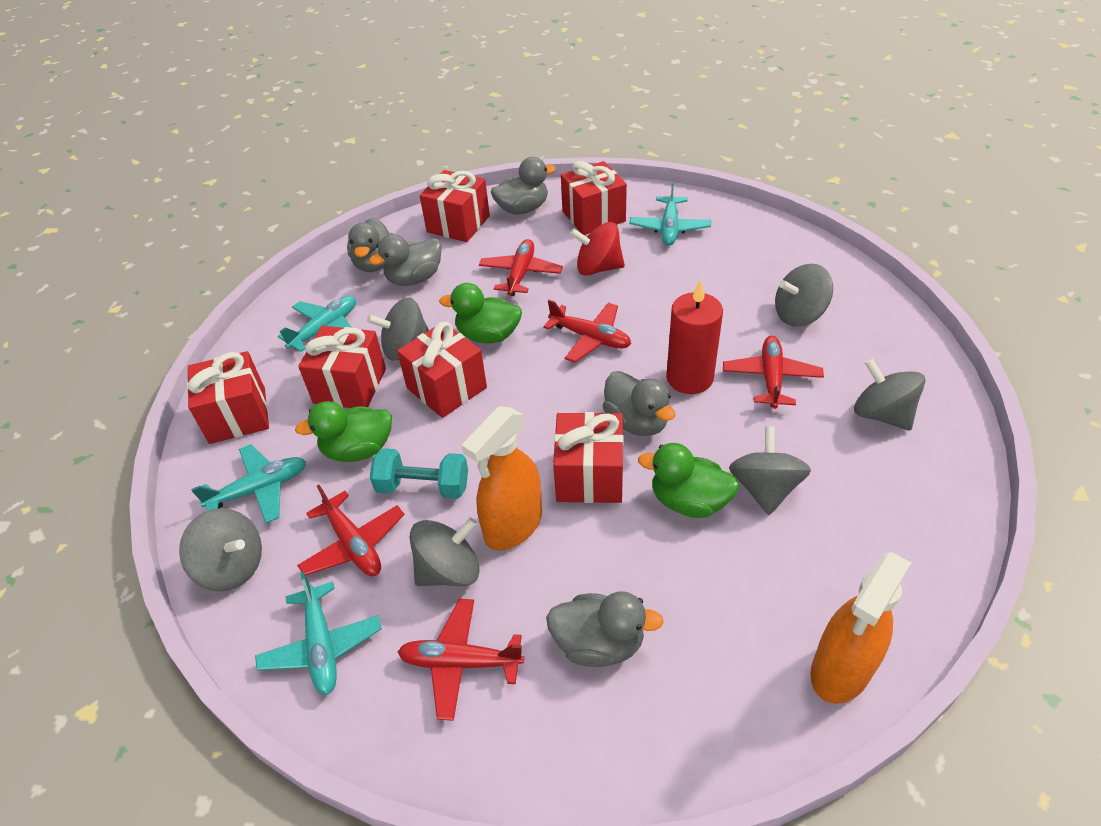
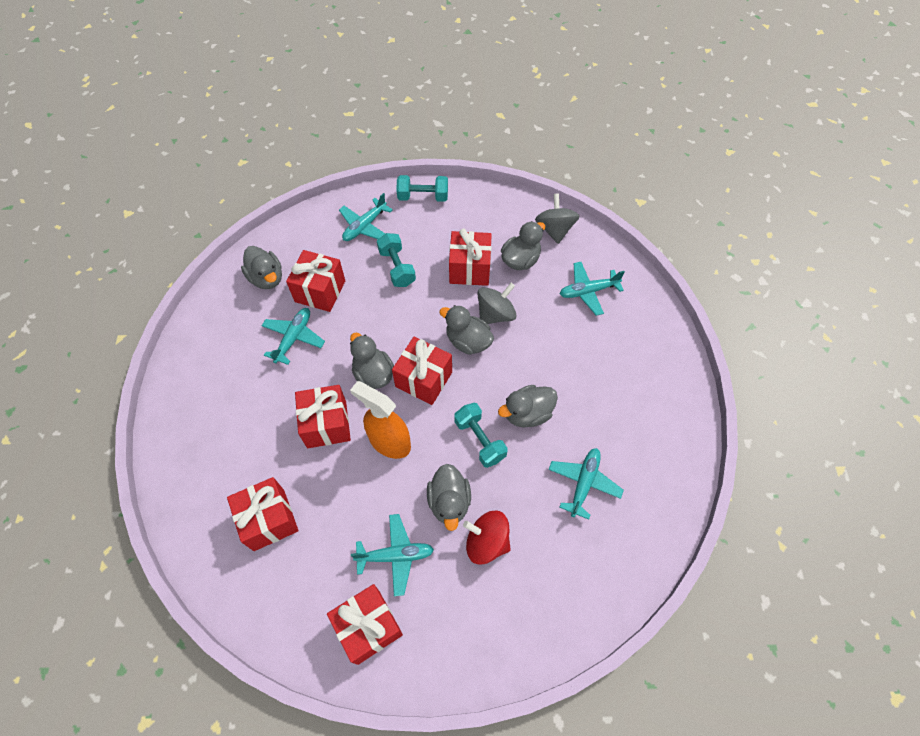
green duck: [295,401,392,462] [439,283,522,343] [638,443,739,518] = 3 -> none = 0
grey duck: [347,217,393,272] [369,234,442,286] [491,157,556,215] [546,591,664,667] [603,371,675,436] = 5 -> [241,246,282,289] [350,332,394,389] [427,464,471,531] [439,305,494,355] [498,385,558,428] [501,221,545,270] = 6
grey spinning top: [179,508,262,592] [367,297,429,361] [410,518,479,586] [729,426,811,515] [775,264,833,327] [854,358,925,431] = 6 -> [477,283,516,324] [535,193,580,244] = 2
orange spray bottle: [461,406,542,551] [810,552,912,704] = 2 -> [350,381,411,459] = 1
red candle: [666,280,723,394] = 1 -> none = 0
red plane: [297,485,405,576] [398,599,524,721] [479,239,563,296] [543,300,631,363] [723,336,824,409] = 5 -> none = 0
turquoise dumbbell: [370,448,468,499] = 1 -> [377,233,416,287] [397,175,448,202] [454,403,508,468] = 3
turquoise plane: [191,444,306,523] [255,572,382,695] [278,296,356,352] [629,181,711,246] = 4 -> [262,308,325,365] [339,193,393,241] [351,514,434,596] [548,448,624,520] [560,262,625,316] = 5

